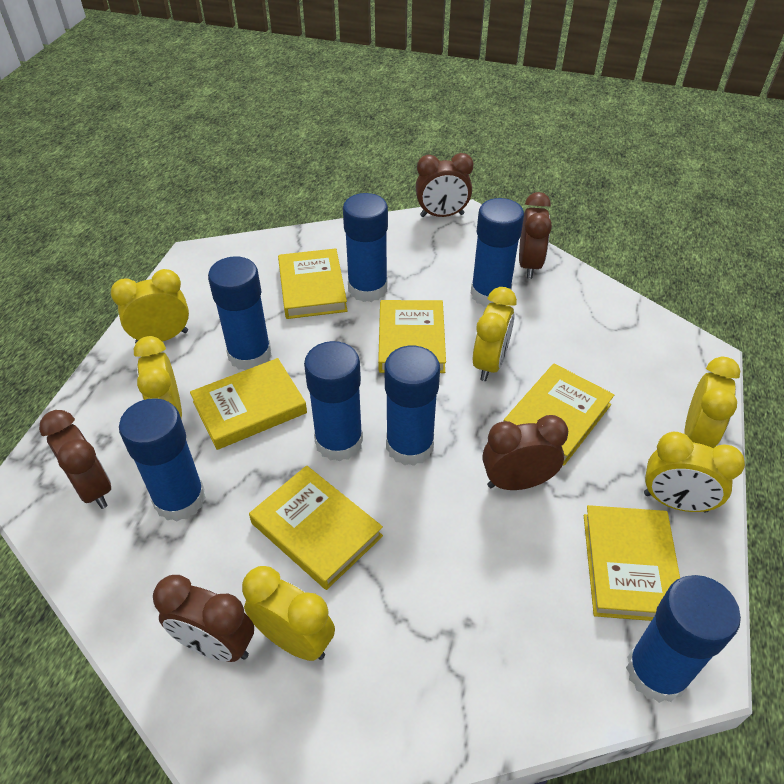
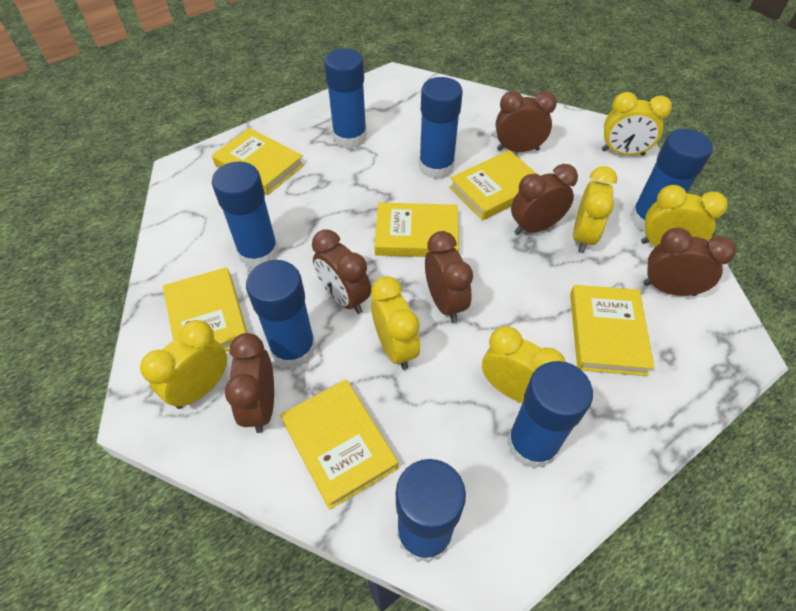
brown clock: [39,410,111,509] [153,575,254,662] [416,153,473,217] [483,415,568,490] [519,192,552,279] = 5 -> [225,333,274,433] [312,229,371,314] [425,231,473,322] [496,91,557,152] [511,164,578,235] [643,228,736,296] = 6

